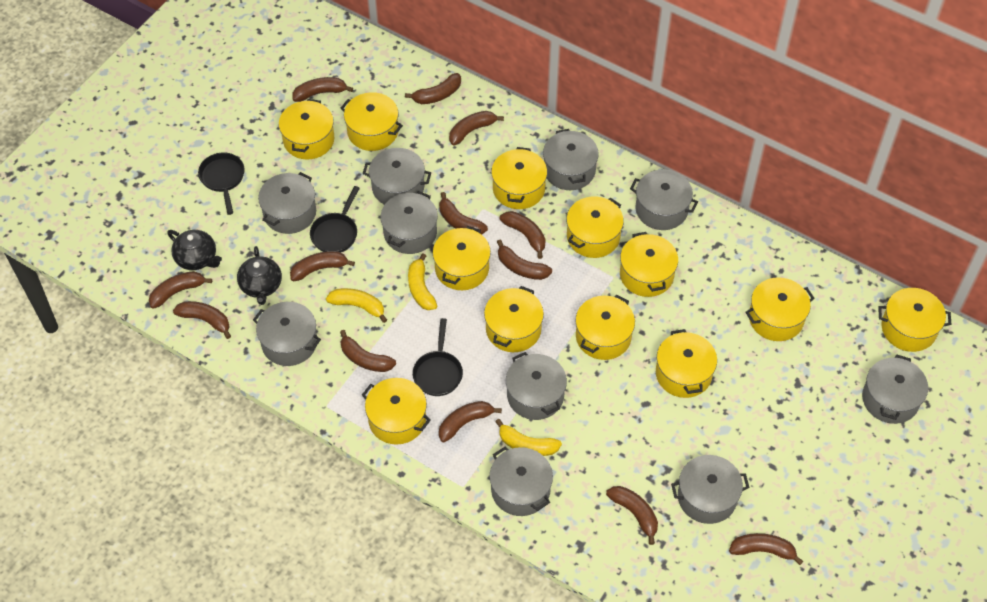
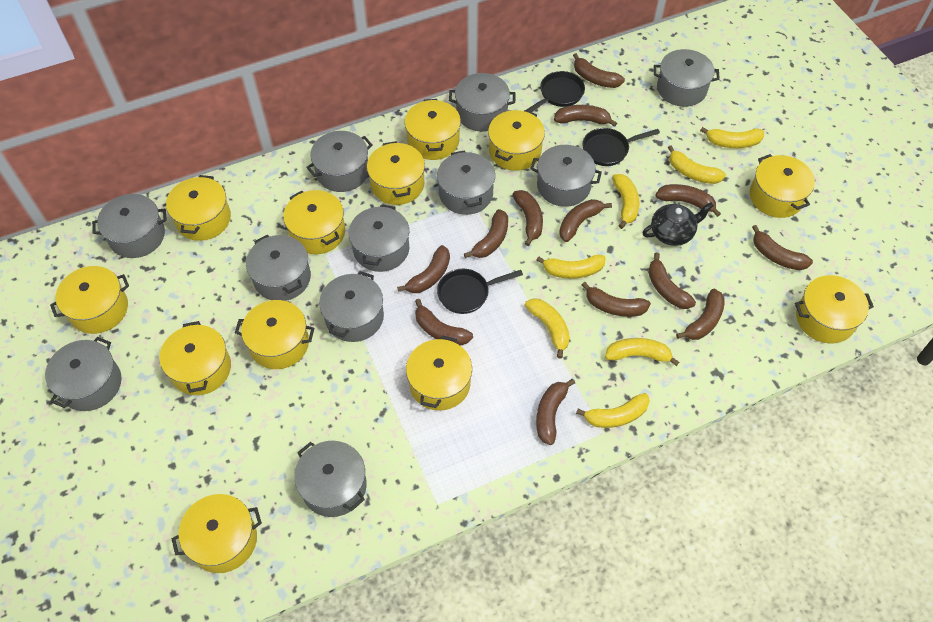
black teapot: [167,230,222,270] [237,246,282,305] = 2 -> [642,202,714,246] = 1
grey pot: [253,302,321,366] [258,172,316,234] [363,148,431,205] [381,191,438,254] [490,447,553,516] [506,352,567,420] [543,129,599,190] [630,170,698,230] [671,455,750,524] [862,354,928,424] = 10 -> [45,337,121,411] [92,194,167,258] [246,235,311,301] [294,441,367,517] [306,131,372,192] [319,271,384,342] [349,204,409,272] [437,150,495,215] [449,73,516,132] [530,145,602,207] [654,49,720,107] = 11
yellow banana: [326,288,387,323] [408,254,437,310] [495,419,562,456] = 3 -> [525,298,570,359] [536,255,606,279] [576,393,650,428] [605,338,679,366] [612,174,639,229] [668,145,726,184] [700,127,764,148] = 7

